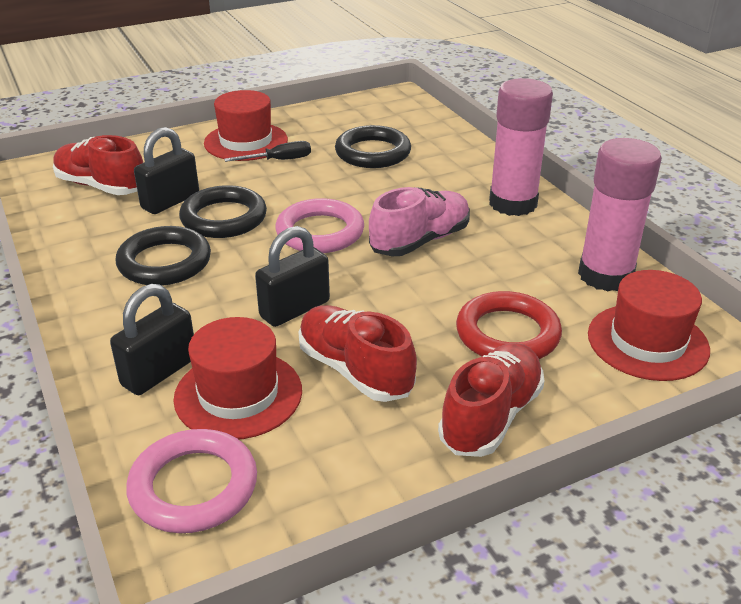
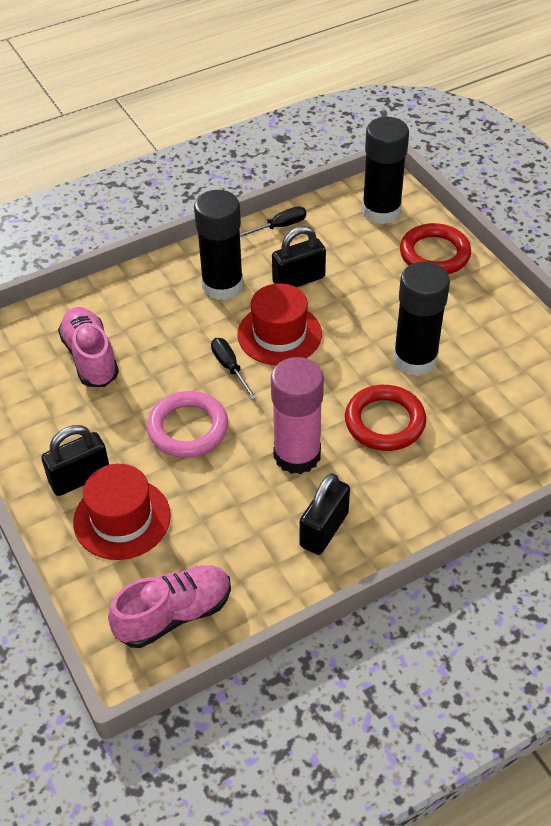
black glue stick: none = 0 -> [194,190,243,300] [362,117,409,224] [393,262,450,376] = 3
black ring: [116,226,211,286] [179,185,267,238] [335,125,411,168] = 3 -> none = 0
black screwdriver: [224,141,311,162] = 1 -> [211,338,257,400] [240,206,306,237] = 2
pink glue stick: [489,78,553,216] [578,138,662,292] = 2 -> [271,357,324,474] = 1
pink ring: [126,429,257,533] [275,198,364,253] = 2 -> [147,391,228,458] = 1
pink shoe: [369,187,470,256] = 1 -> [58,307,119,387] [108,565,231,648] = 2
red hat: [173,317,302,439] [204,90,288,161] [588,270,710,381] = 3 -> [73,464,171,560] [237,284,322,365] = 2
red ring: [456,291,562,359] = 1 -> [345,385,426,451] [400,223,471,274] = 2
red shoe: [53,135,143,195] [299,305,417,402] [438,343,544,457] = 3 -> none = 0

